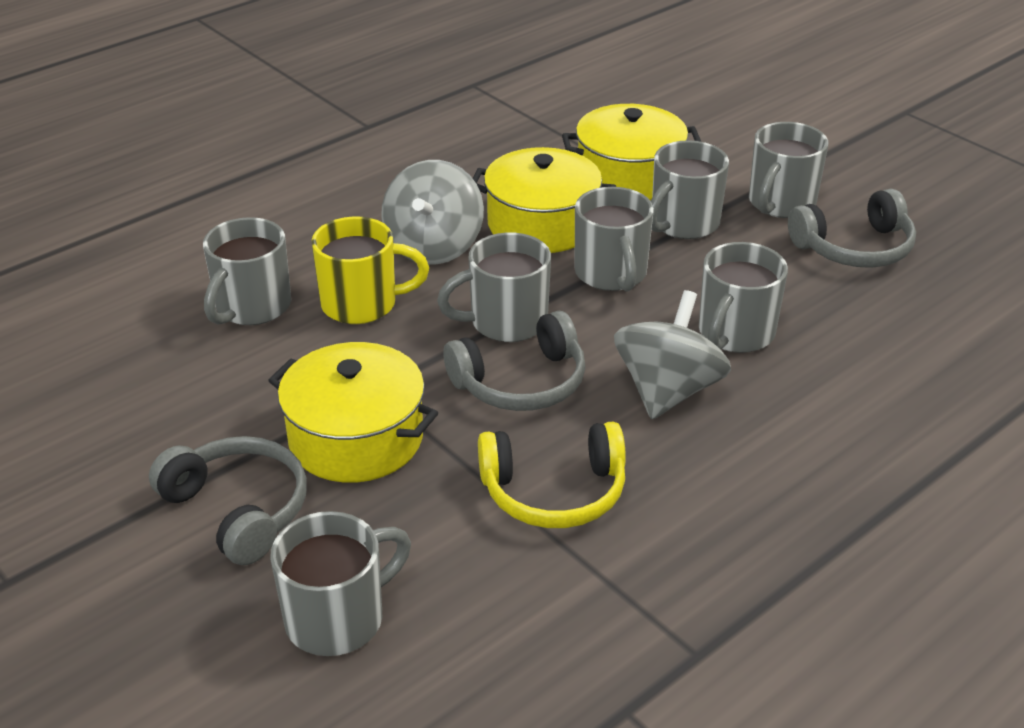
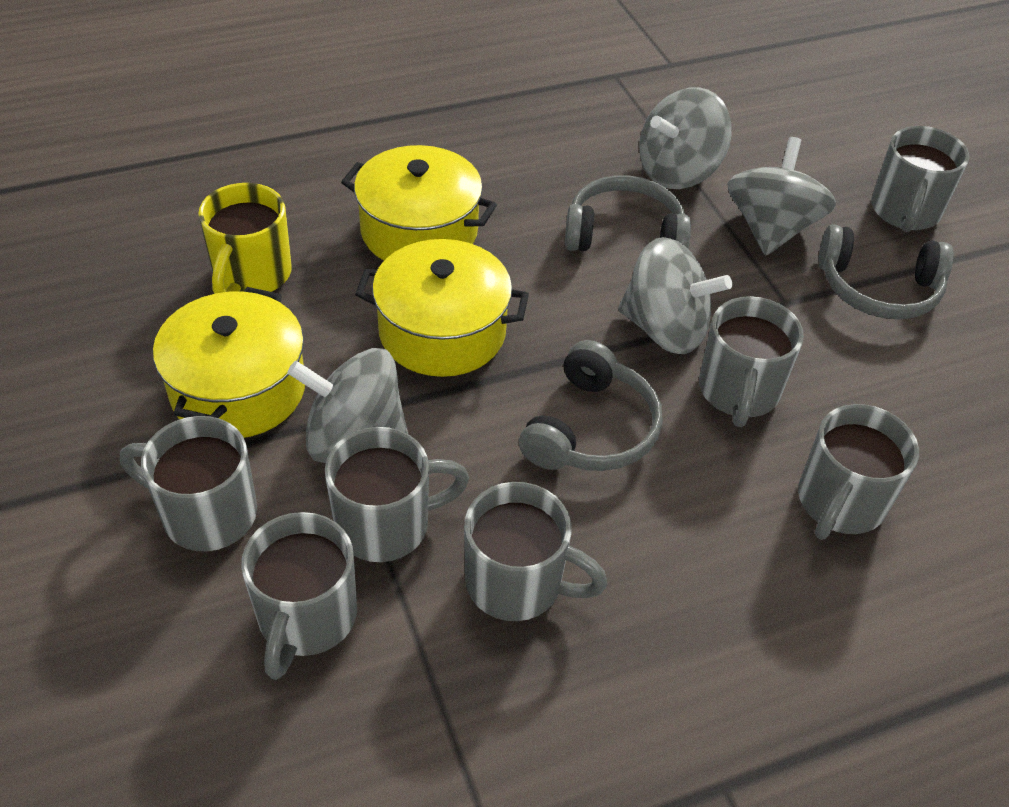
grey spinning top: [381,160,484,265] [614,290,731,419] = 2 -> [287,348,408,463] [618,237,732,354] [639,87,732,189] [727,137,836,255] = 4
yellow headphones: [478,422,626,528] = 1 -> none = 0

